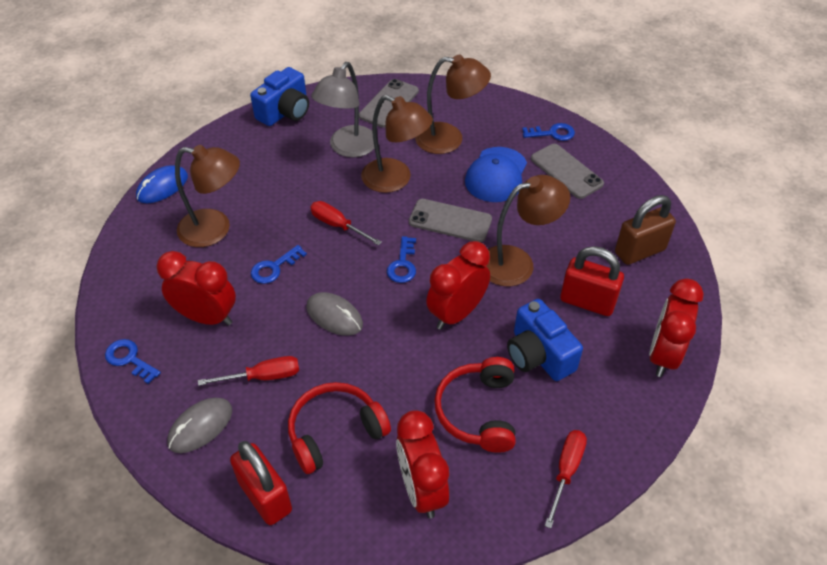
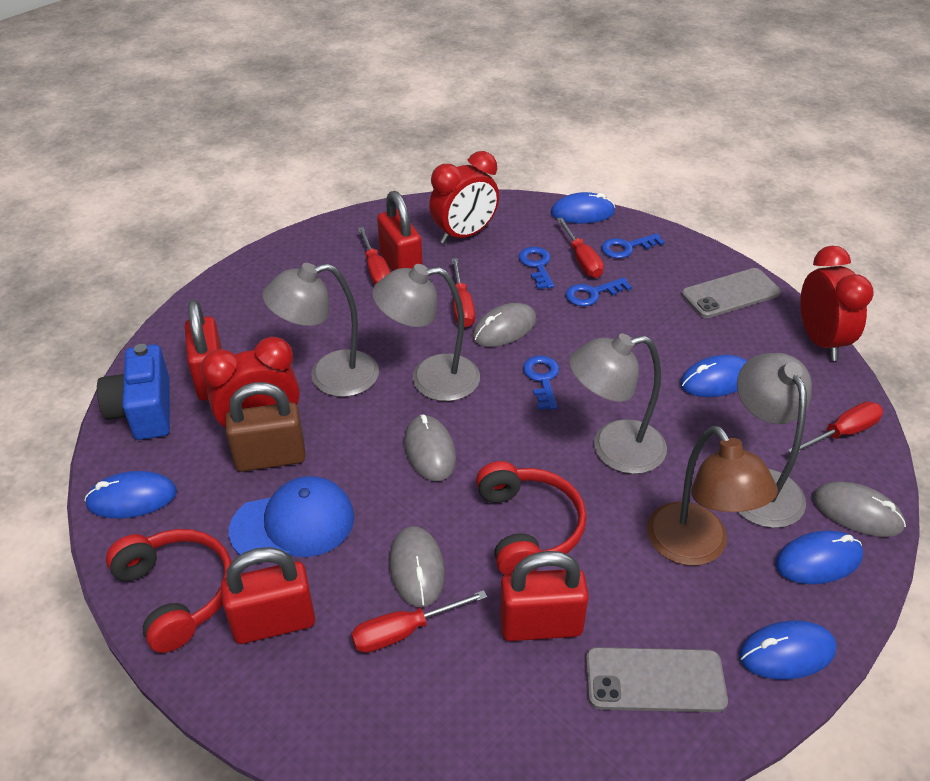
blue camera: [250,67,309,126] [507,299,583,381] = 2 -> [97,344,170,440] = 1
blue mouse: [136,165,188,203] = 1 -> [84,471,177,519] [551,192,615,223] [680,355,747,397] [739,620,837,680] [775,530,863,584] = 5
brown lamp: [175,145,240,247] [361,95,433,193] [415,55,491,154] [486,175,570,287] = 4 -> [647,426,778,566] = 1
grey lamp: [311,62,375,157] = 1 -> [262,263,379,397] [372,264,480,401] [569,334,667,474] [737,353,812,528] = 4
grey mouse: [167,398,232,453] [306,292,363,336] = 2 -> [389,526,445,607] [404,415,456,481] [472,303,536,347] [813,481,906,537] = 4
grey phone: [359,79,419,127] [409,199,492,242] [531,144,604,199] = 3 -> [586,647,728,712] [681,268,781,318] = 2
red clock: [157,251,236,326] [396,410,449,519] [426,241,490,330] [649,278,704,377] = 4 -> [200,337,300,434] [429,151,499,244] [800,246,874,361] = 3
red padlock: [230,441,292,525] [560,246,624,316] = 2 -> [185,300,222,401] [221,547,315,644] [377,191,422,271] [500,551,589,641] = 4
red screwdriver: [198,356,299,386] [310,201,382,246] [545,430,587,529] = 3 -> [351,590,487,653] [358,227,390,286] [451,258,475,327] [557,217,604,278] [788,402,883,453] = 5

